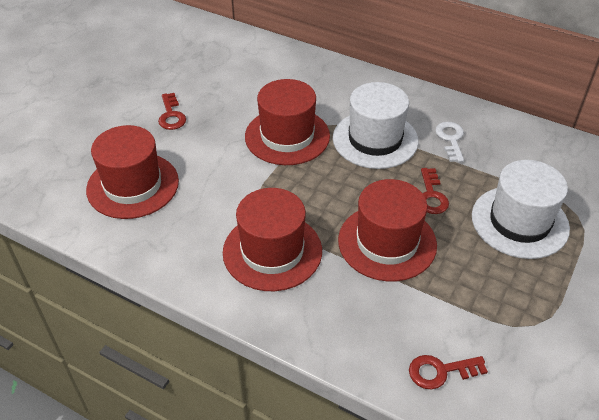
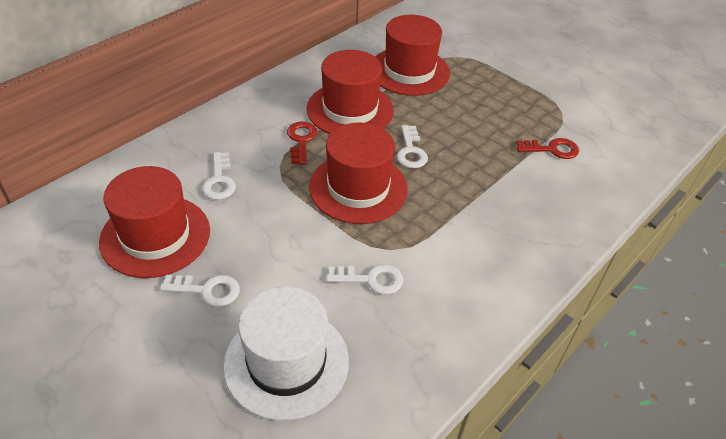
red key: [158,93,186,130] [409,355,488,389] [421,168,449,214] = 3 -> [287,121,317,165] [516,138,579,159] = 2
white hat: [333,82,418,169] [472,160,570,259] = 2 -> [223,286,349,421] = 1
white key: [435,122,464,162] = 1 -> [160,275,240,307] [202,152,236,200] [327,264,404,295] [397,125,428,168] = 4

